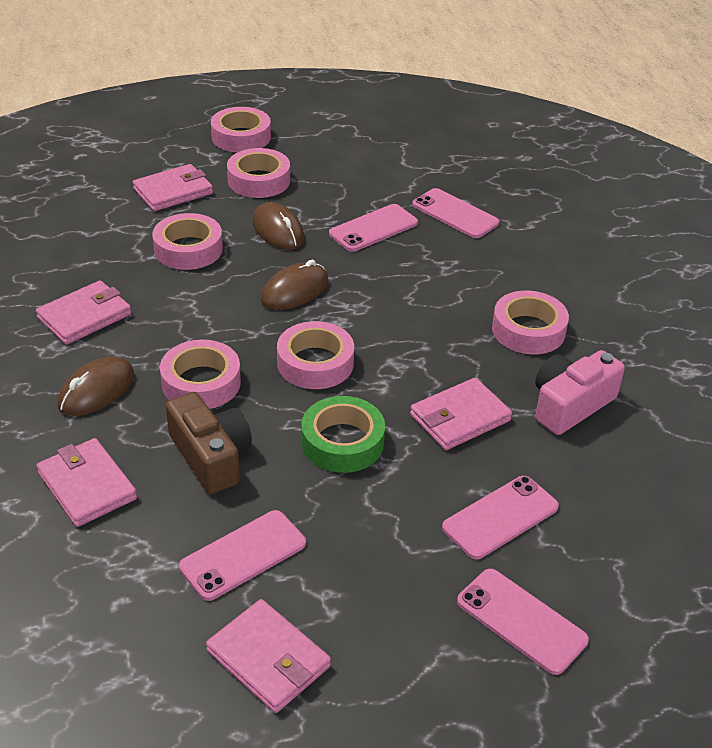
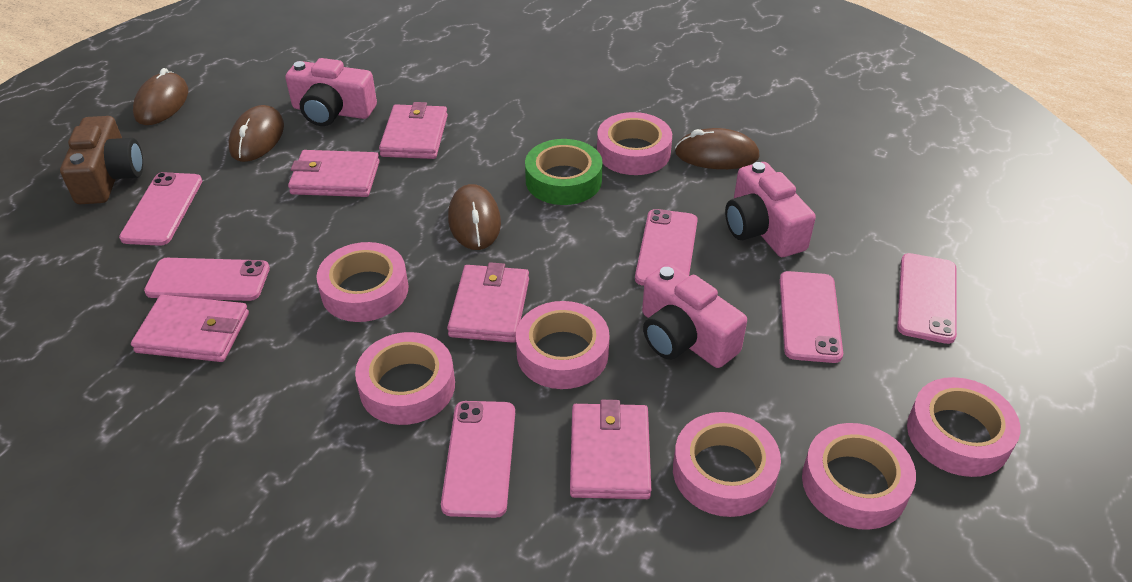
brown mouse: [58,357,134,416] [253,202,304,250] [261,260,329,310] = 3 -> [133,68,188,125] [229,105,284,162] [448,184,501,250] [675,128,760,169] = 4
pink camera: [535,350,625,435] = 1 -> [285,58,377,126] [642,263,747,368] [725,162,816,257] = 3
pink phone: [179,510,306,601] [329,204,418,252] [412,188,499,238] [442,476,559,559] [457,569,589,675] = 5 -> [119,172,202,246] [144,258,270,301] [441,401,515,518] [635,209,698,286] [780,271,843,363] [897,253,957,344] = 6
pink tape: [152,213,223,270] [160,340,241,409] [211,107,271,152] [227,148,290,198] [277,321,354,389] [492,291,569,354] = 6 -> [316,242,408,322] [355,332,455,425] [516,301,610,389] [597,112,672,175] [673,412,781,517] [802,423,916,530] [907,377,1020,477] = 7

